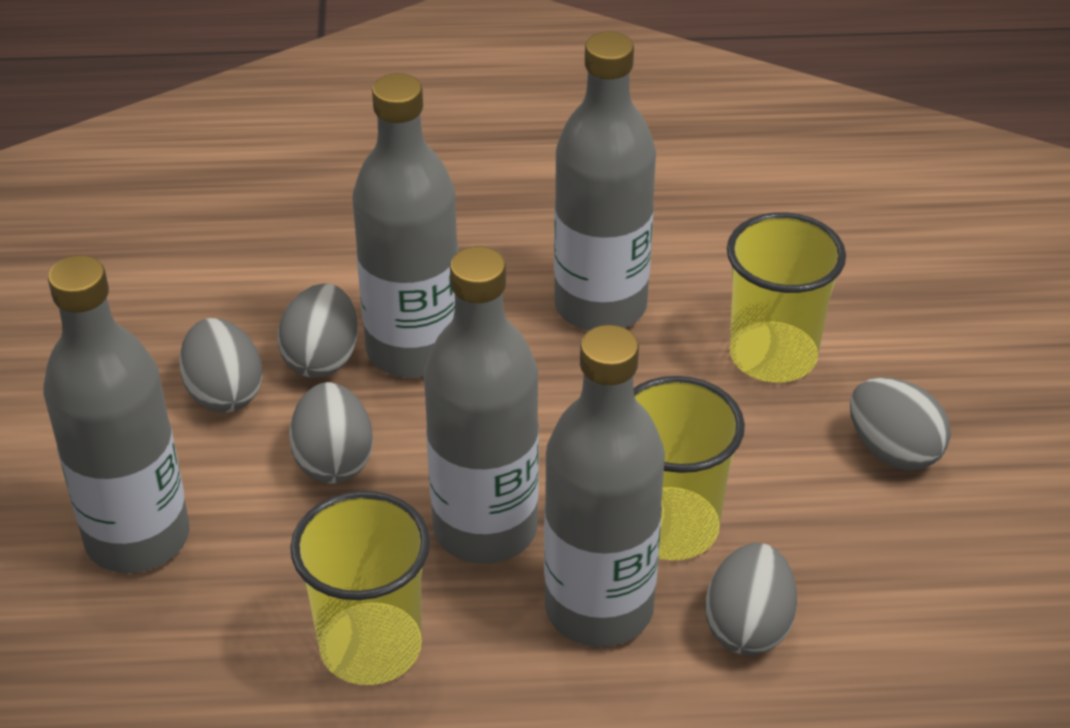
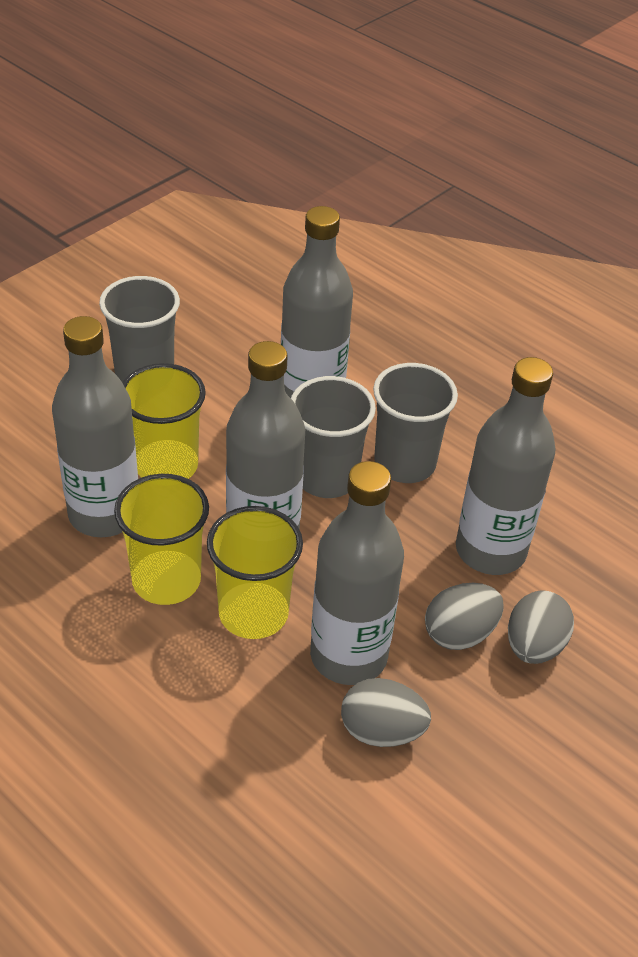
grey cup: none = 0 -> [99,276,180,382] [291,376,376,498] [373,363,458,483] = 3
grey egg: [179,318,262,412] [278,283,358,378] [289,382,373,484] [705,543,797,655] [850,377,951,471] = 5 -> [341,678,431,747] [425,583,504,650] [508,590,574,664] = 3

